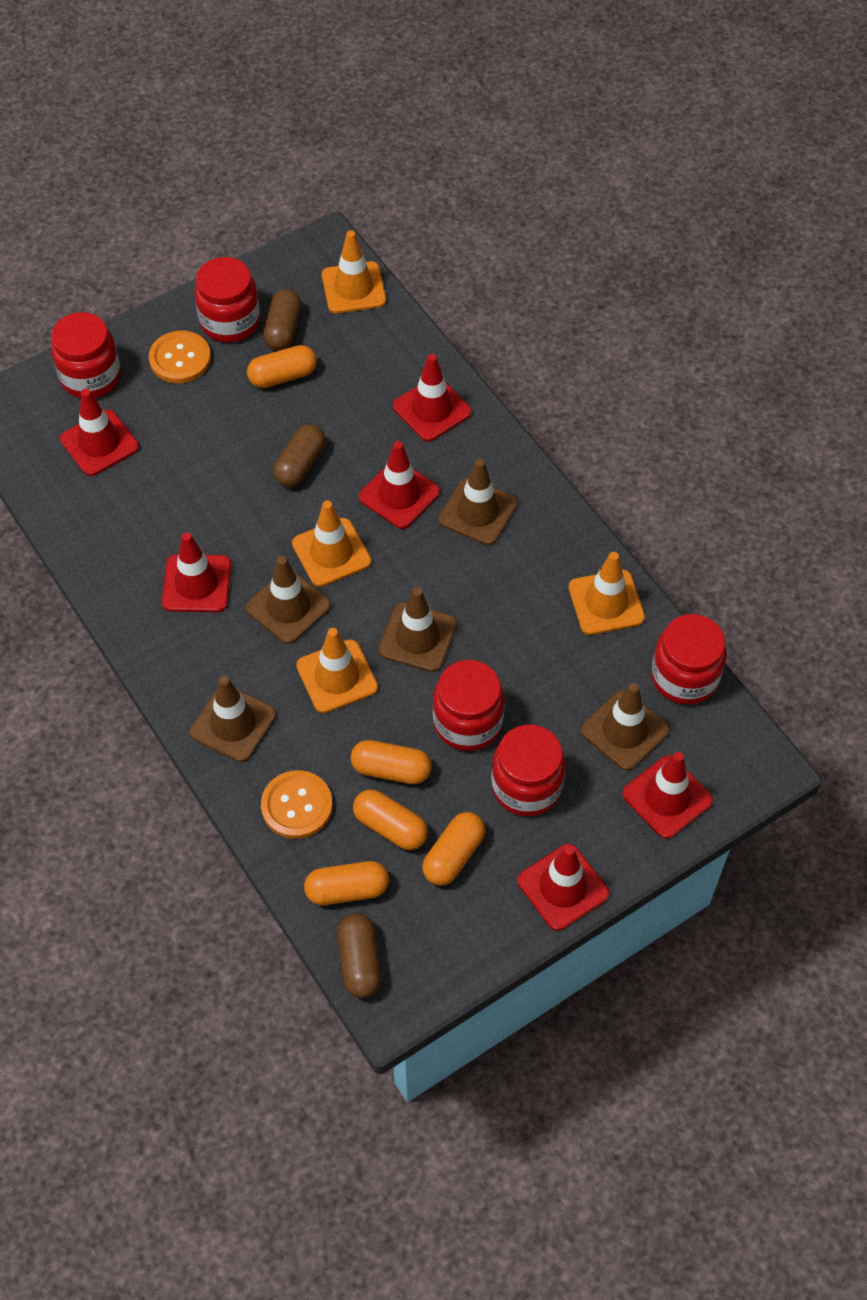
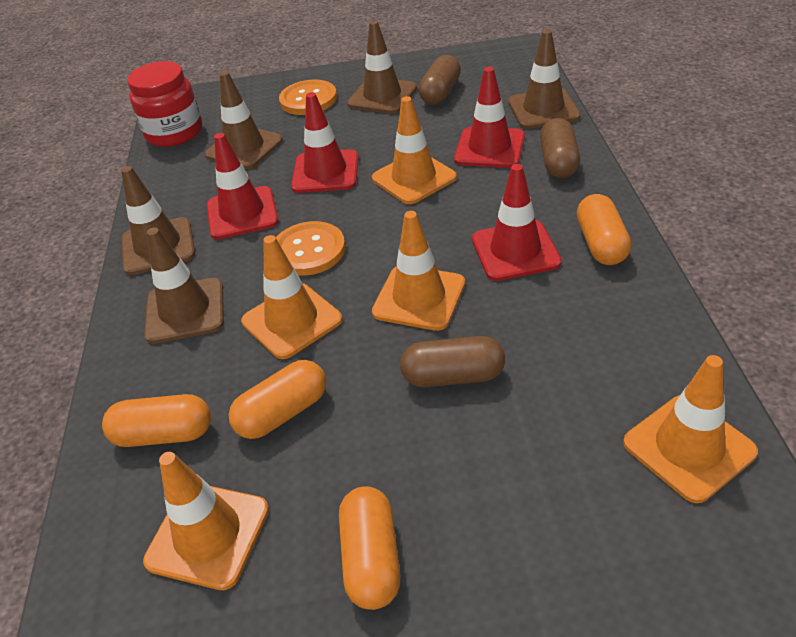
orange capsule: [247,345,317,388] [304,861,389,905] [351,740,432,784] [353,789,428,850] [422,812,485,886] = 5 -> [102,394,211,447] [229,360,326,439] [339,486,400,610] [577,194,631,265] = 4
orange traffic cone: [292,500,371,587] [296,628,378,713] [322,230,386,314] [568,552,645,635] = 4 -> [143,452,269,590] [241,235,342,359] [372,96,457,204] [372,211,465,331] [623,355,758,503] = 5
red jar: [51,312,121,398] [195,257,260,343] [433,660,505,751] [491,725,566,816] [651,614,727,705] = 5 -> [127,61,202,147] = 1
red traffic cone: [60,389,139,476] [162,532,231,612] [359,441,440,529] [393,354,472,442] [517,844,609,931] [622,752,713,839] = 6 -> [207,133,279,239] [291,92,359,193] [454,67,525,168] [472,164,562,281] = 4

